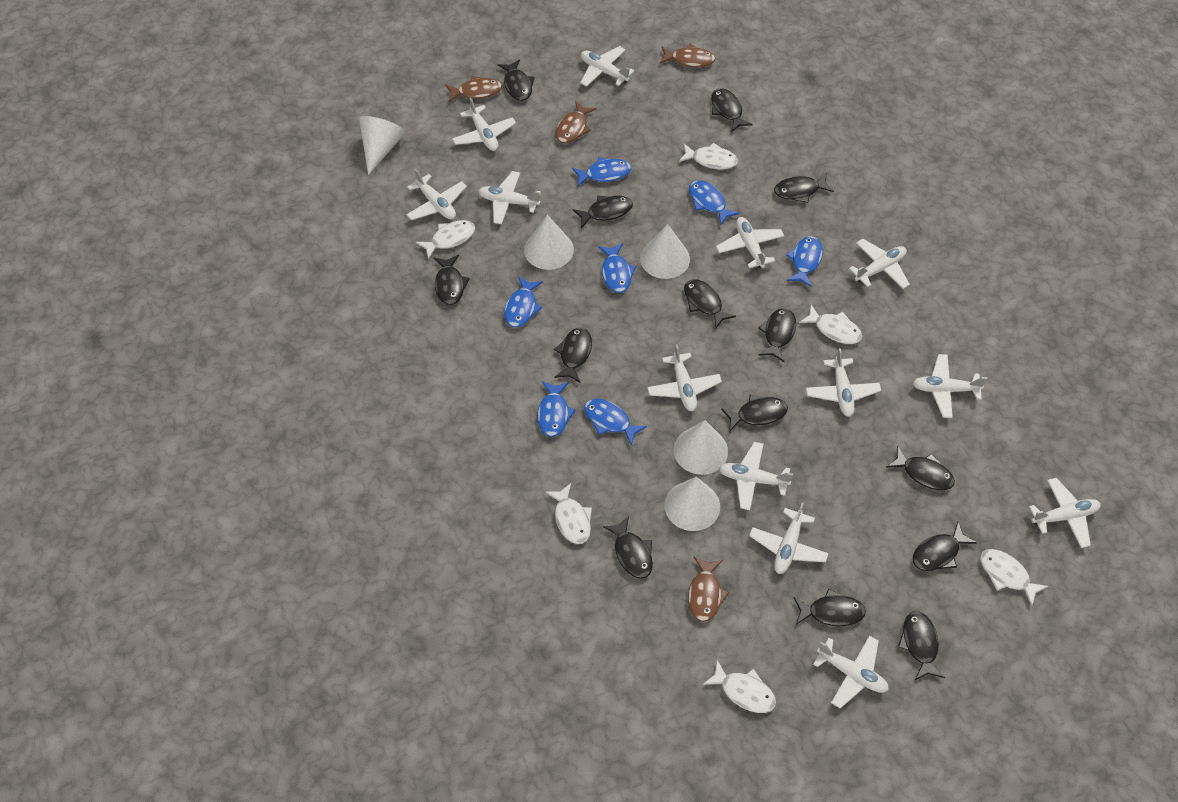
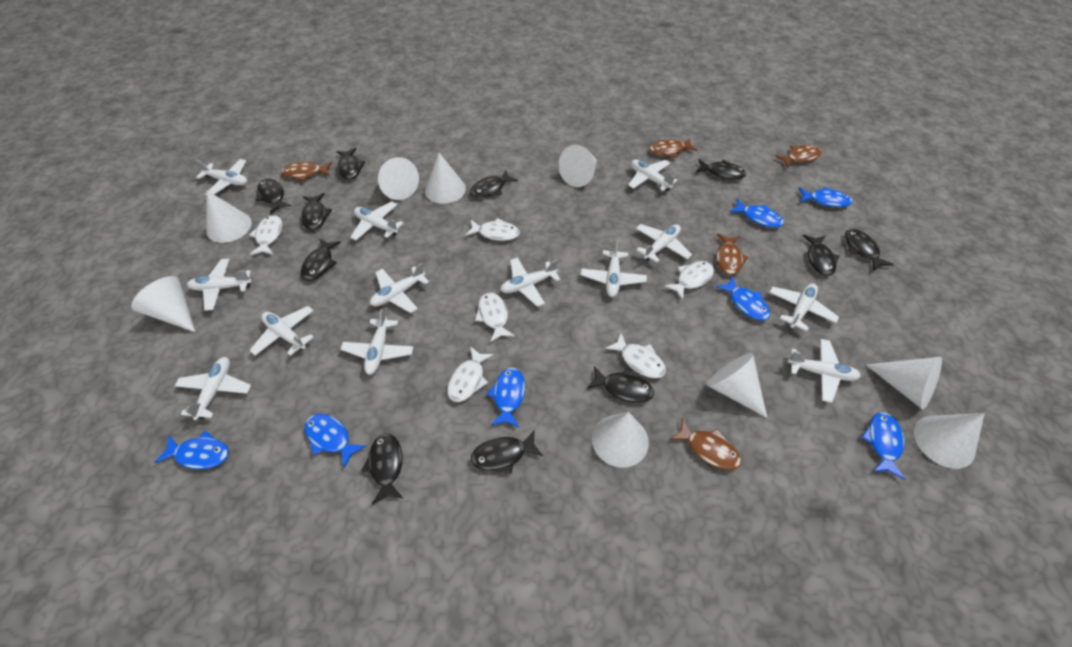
black fish: [434,255,470,305] [498,59,535,101] [554,328,592,383] [573,195,633,228] [603,516,653,579] [684,279,736,329] [711,88,753,132] [721,395,788,432] [758,308,796,362] [774,174,834,203] [794,589,866,626] [886,446,955,490] [898,611,945,680] [913,522,977,571] = 14 -> [255,179,292,214] [301,193,332,230] [301,239,341,281] [336,148,365,180] [361,433,403,504] [470,169,518,198] [471,430,543,474] [587,366,654,403] [696,159,746,179] [803,235,839,276] [845,229,894,271] = 11
brown fish: [445,76,502,103] [555,101,597,144] [659,44,715,67] [688,556,729,622] = 4 -> [281,162,332,181] [649,139,697,158] [669,418,741,470] [716,234,748,275] [775,145,821,168] = 5
white cone: [359,116,406,175] [524,215,574,270] [640,224,690,279] [664,477,720,531] [674,420,728,475] = 5 -> [131,276,195,332] [206,191,252,243] [378,157,419,200] [425,153,466,204] [558,145,597,187] [592,412,649,468] [706,353,767,418] [866,357,942,410] [914,413,985,469] = 9

